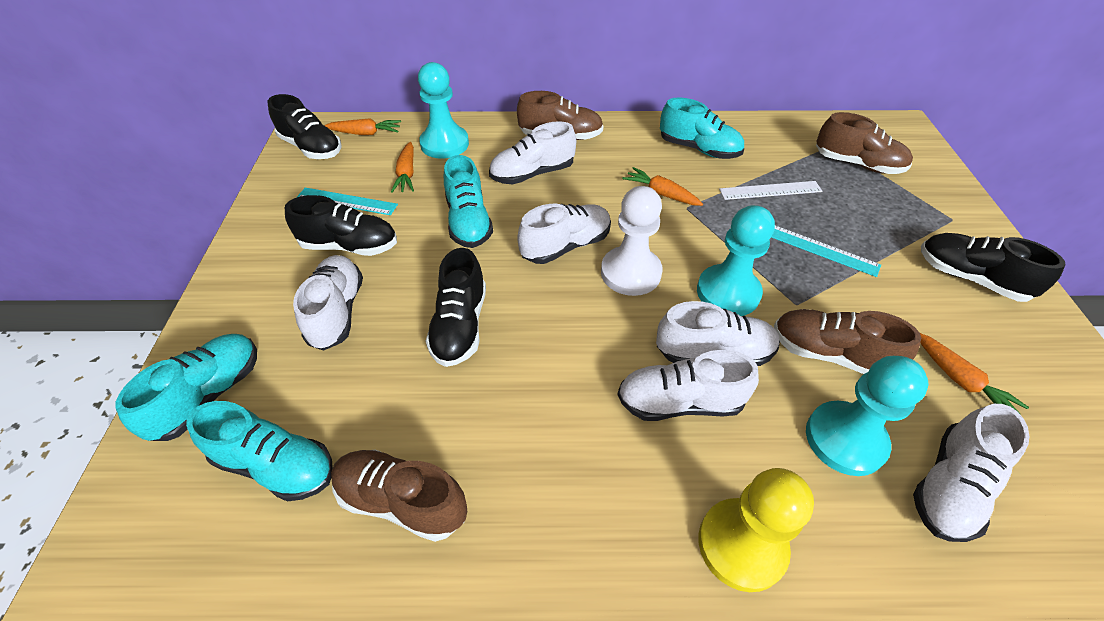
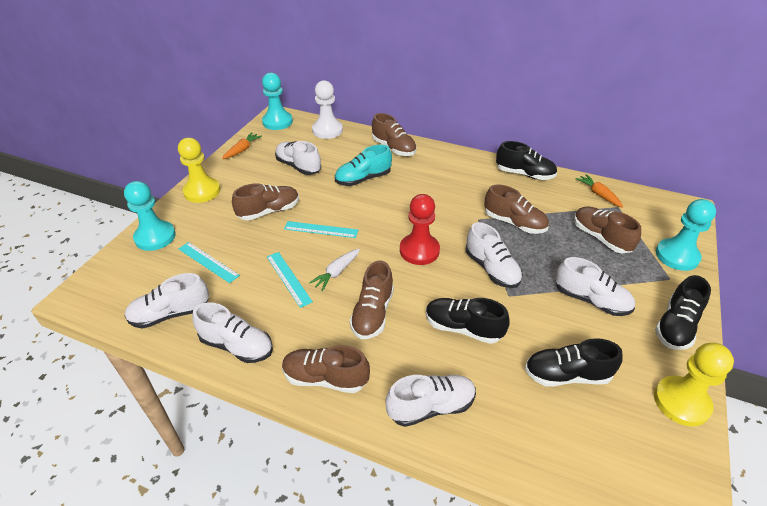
brown shoe: [331,450,467,542] [517,91,603,140] [774,309,921,374] [816,112,913,174] = 4 -> [232,183,299,220] [282,345,370,393] [349,261,394,339] [372,113,417,156] [484,185,549,234] [574,206,641,253] = 6
orange carrot: [324,118,401,135] [391,142,414,193] [622,167,703,206] [920,333,1029,414] = 4 -> [222,132,262,159] [575,174,623,208] = 2
red pawn: none = 0 -> [400,194,440,265] = 1
turquoise ruler: [296,188,398,215] [771,226,881,277] = 2 -> [179,242,240,283] [267,252,313,308] [284,221,358,238] = 3
turquoise shoe: [116,334,257,441] [186,401,333,501] [444,155,493,248] [660,97,744,159] = 4 -> [335,145,392,186] = 1
white carrot: none = 0 -> [309,249,360,291] = 1
white ruler: [719,181,822,200] = 1 -> none = 0
yellow pawn: [699,468,814,592] = 1 -> [178,138,220,203] [654,343,734,426] = 2

